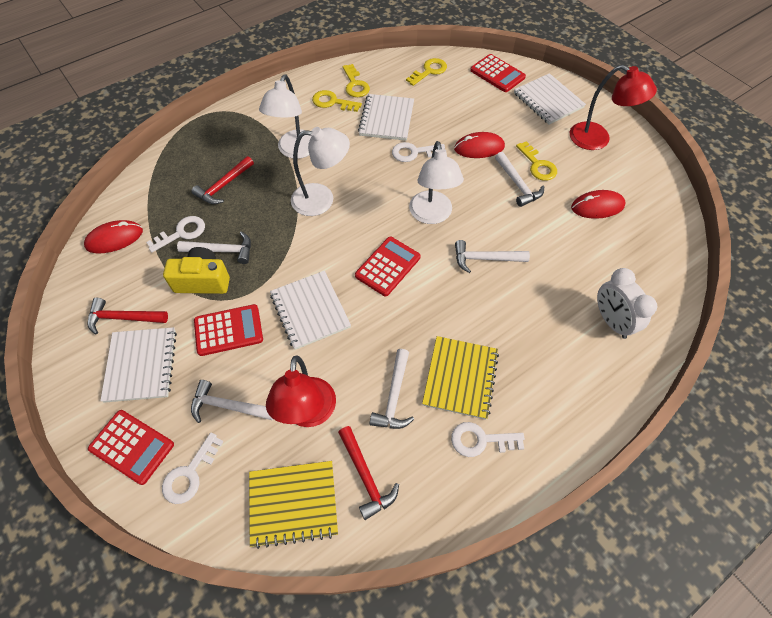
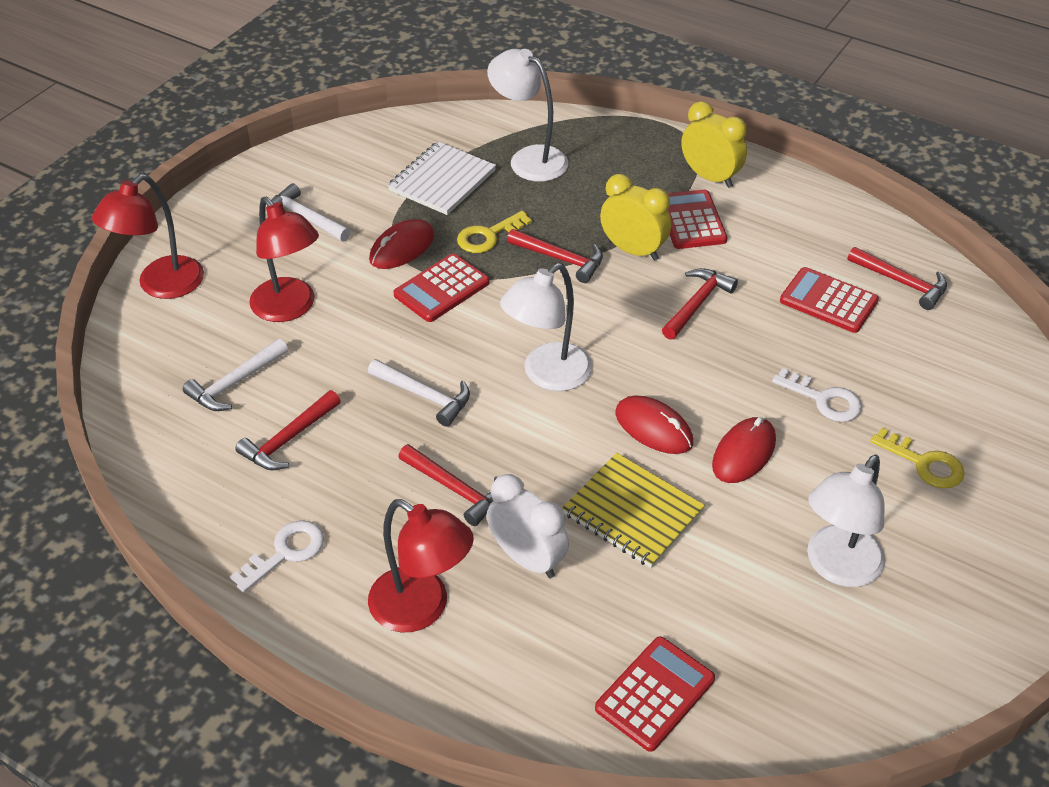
red hammer: [87,298,168,335] [191,156,254,204] [338,426,399,520] = 3 -> [235,390,341,470] [398,444,498,526] [507,229,603,283] [662,268,738,340] [848,247,947,310] = 5
red lamp: [266,355,336,427] [570,65,657,150] = 2 -> [92,174,204,299] [249,197,319,322] [368,499,474,632] = 3
white hammer: [177,232,251,264] [191,380,273,423] [370,349,414,429] [455,240,530,273] [495,152,544,207] = 5 -> [183,339,288,411] [271,183,351,242] [368,359,470,427] = 3
white key: [146,216,205,252] [162,432,224,504] [392,142,445,162] [451,422,525,457] = 4 -> [230,520,324,593] [772,368,862,422] = 2
white notebook: [100,327,177,403] [270,271,351,350] [358,94,414,141] [514,73,586,124] = 4 -> [387,141,496,215] = 1
yellow camera: [163,247,230,294] = 1 -> none = 0
yellow clock: none = 0 -> [600,174,671,260] [681,101,747,188] = 2
yellow key: [312,90,362,112] [343,64,370,97] [406,58,447,86] [516,141,557,181] = 4 -> [457,211,532,253] [870,428,965,488] = 2
yellow notebook: [249,461,338,549] [422,336,499,420] = 2 -> [562,453,705,568] = 1

